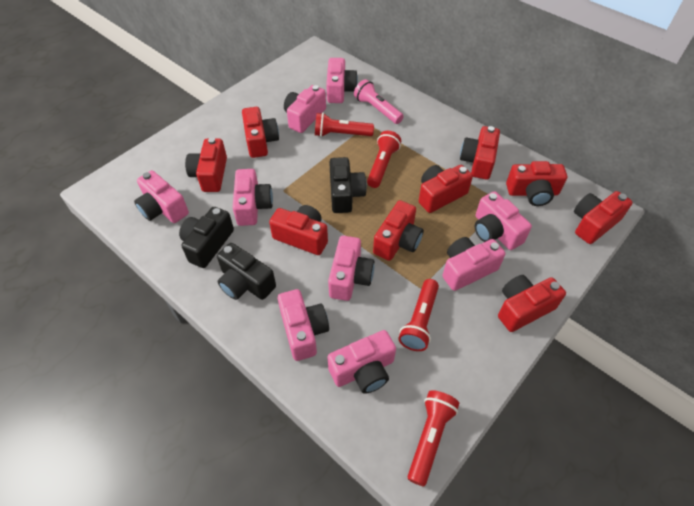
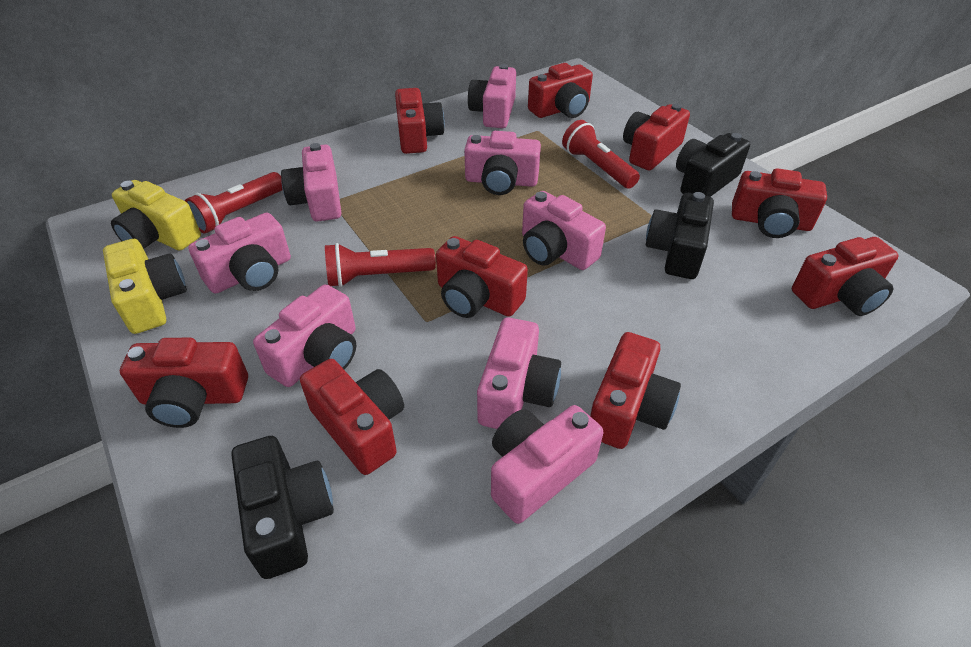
pink camera: [134,170,189,223] [232,169,273,226] [278,289,329,361] [284,85,326,133] [326,58,358,103] [328,236,374,301] [328,330,396,394] [443,237,505,291] [475,191,532,250] = 9 -> [188,213,291,294] [253,284,356,387] [281,143,341,222] [464,131,541,195] [468,64,516,128] [477,317,561,429] [491,405,603,524] [522,191,606,270] = 8
pink flashlight: [354,79,404,124] = 1 -> none = 0
red flashlight: [315,113,374,137] [367,131,401,188] [399,279,439,351] [408,390,459,487] = 4 -> [185,172,283,234] [325,243,436,287] [562,120,640,189] = 3
yellow camera: none = 0 -> [103,239,187,334] [111,180,201,251] = 2

